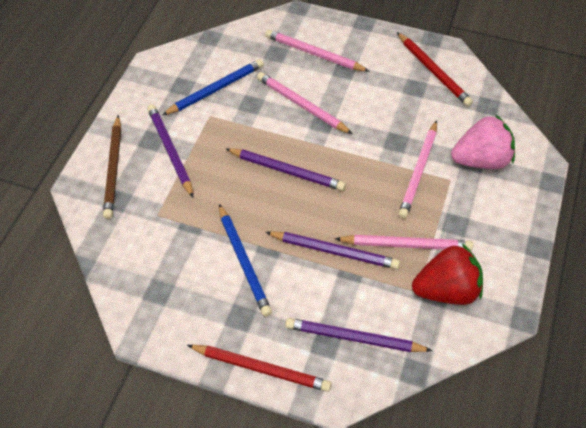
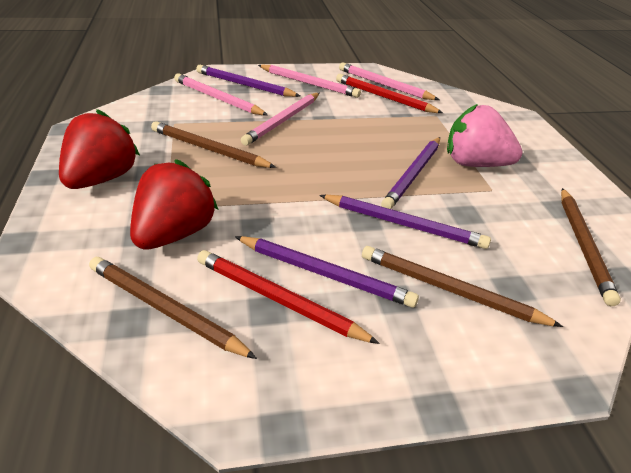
blue pencil: [162,59,264,115] [219,204,272,317] = 2 -> none = 0
brown pencil: [103,115,121,219] = 1 -> [89,257,257,359] [151,121,276,168] [362,246,563,327] [561,188,621,306] = 4
red strawberry: [412,243,483,305] = 1 -> [59,109,140,189] [130,159,219,250] = 2

